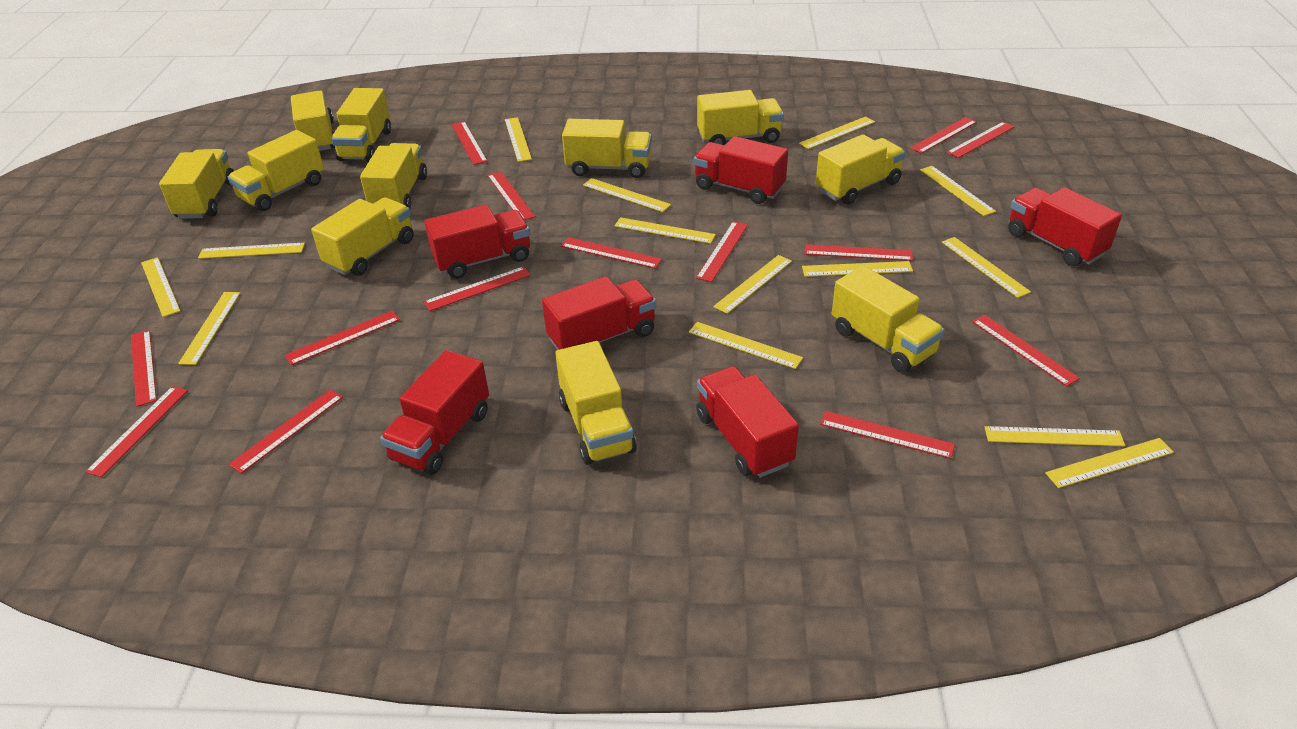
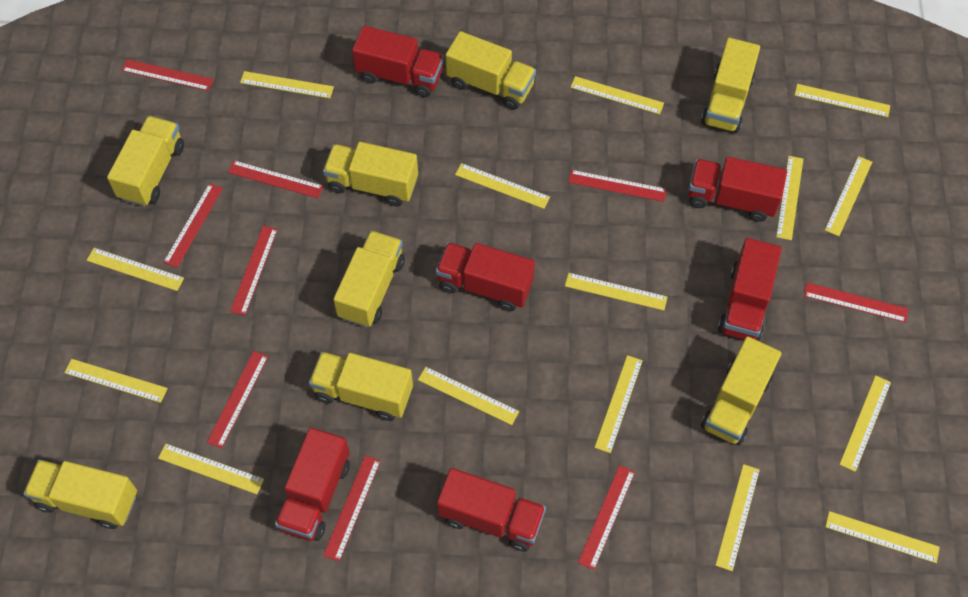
red ruler: [85,386,188,477] [131,330,157,407] [229,389,343,473] [285,311,400,365] [424,266,531,311] [452,121,488,165] [488,172,535,220] [561,237,662,269] [696,221,748,282] [805,244,913,261] [820,411,955,459] [910,117,977,154] [947,122,1015,158] [972,315,1080,386] = 14 -> [121,59,214,91] [163,183,223,268] [207,351,268,448] [228,160,323,198] [230,226,278,315] [323,455,381,561] [568,170,667,202] [578,465,635,570] [804,283,908,323] = 9
yellow ruler: [141,257,180,317] [178,292,240,365] [198,243,305,259] [505,117,532,162] [583,178,671,212] [615,217,716,244] [689,322,803,369] [713,255,792,314] [799,116,875,149] [802,261,913,277] [920,166,996,216] [942,237,1031,298] [985,426,1125,446] [1045,438,1174,488] = 14 -> [64,359,168,403] [87,248,184,291] [158,444,264,494] [240,71,334,98] [418,367,519,425] [455,163,550,209] [565,273,667,310] [570,76,664,114] [595,355,643,453] [715,464,760,571] [776,156,803,240] [795,84,890,117] [825,156,872,236] [825,511,940,563] [839,375,891,472] = 15
yellow truck: [159,149,234,219] [228,130,324,211] [291,91,335,151] [311,197,414,276] [331,88,391,162] [360,143,427,208] [555,341,637,465] [562,119,652,178] [697,90,784,145] [816,134,905,205] [832,266,945,373] = 11 -> [23,460,137,529] [107,116,184,206] [309,352,413,421] [323,142,418,206] [333,230,405,327] [445,31,536,110] [701,38,760,133] [701,336,781,445] = 8

